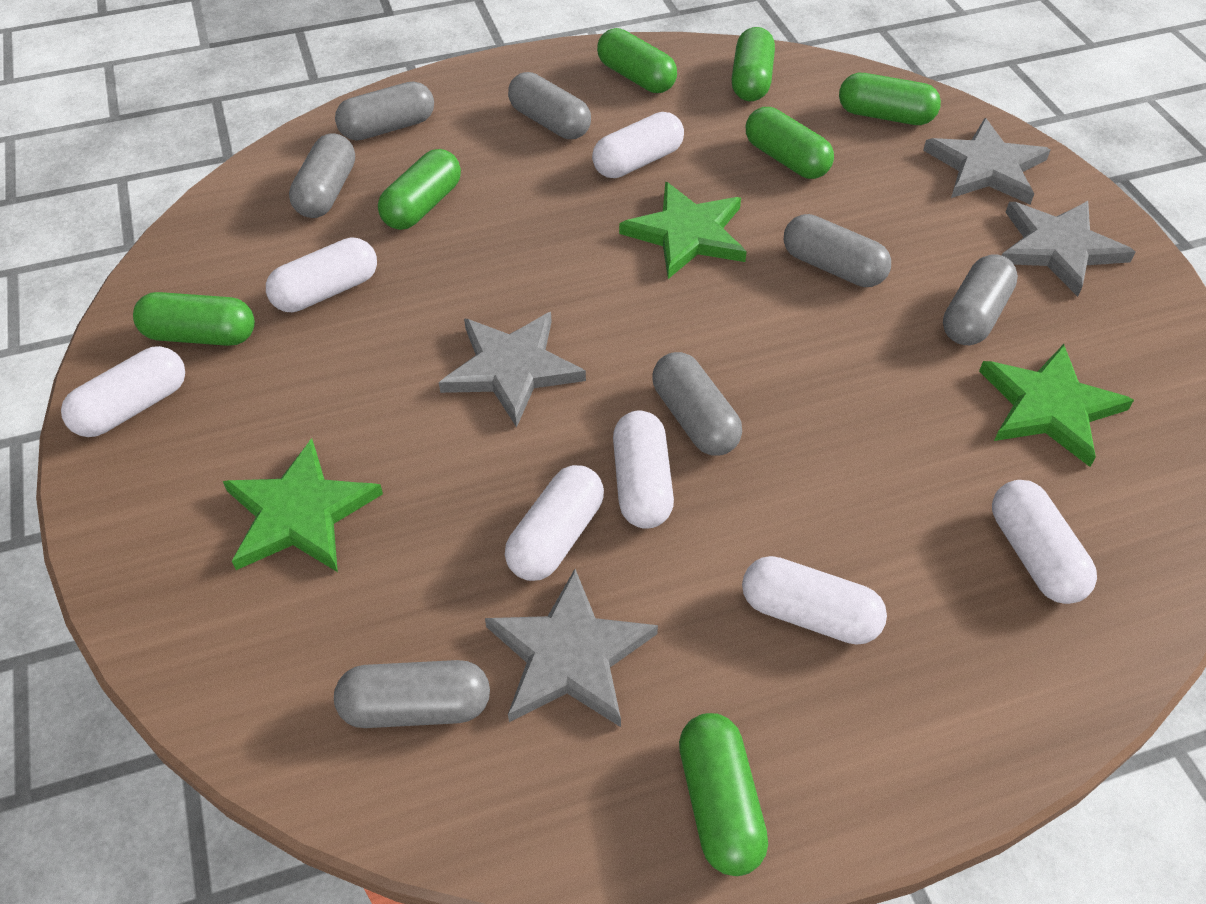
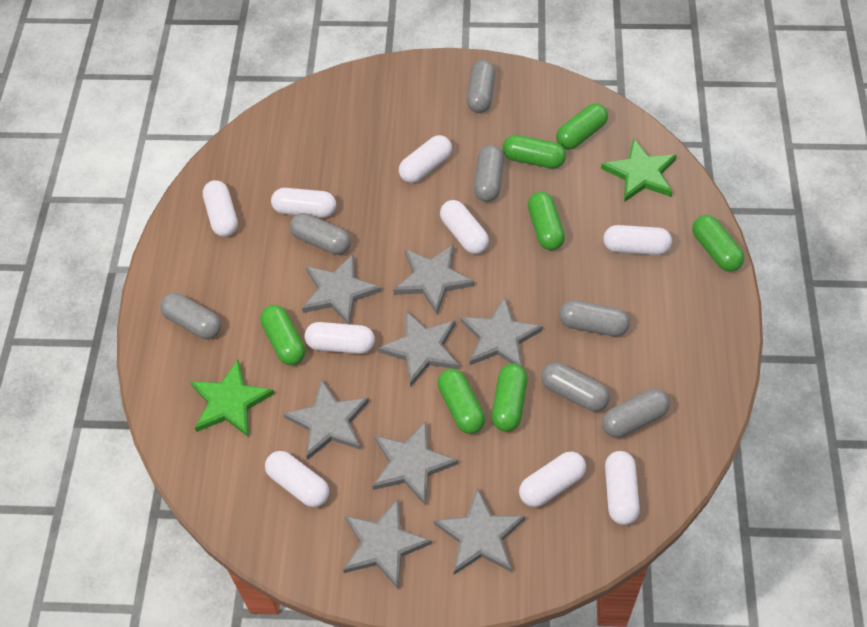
green star: [223,438,383,572] [619,182,747,279] [979,344,1134,467] = 3 -> [190,360,275,437] [601,138,677,202] = 2
grey star: [439,312,586,427] [485,569,658,727] [923,118,1051,204] [1002,201,1135,297] = 4 -> [283,379,369,460] [302,254,381,324] [343,499,432,588] [372,421,458,505] [378,311,459,386] [393,244,474,314] [434,488,525,575] [460,297,543,366] = 8
white capsule: [61,346,185,437] [266,237,377,312] [505,465,604,581] [592,112,684,178] [613,410,674,529] [742,556,887,645] [992,480,1097,604] = 7 -> [203,180,238,237] [265,451,329,507] [271,188,336,218] [304,322,375,354] [399,135,452,183] [440,200,489,254] [519,452,586,507] [603,225,672,255] [605,451,640,525] = 9

